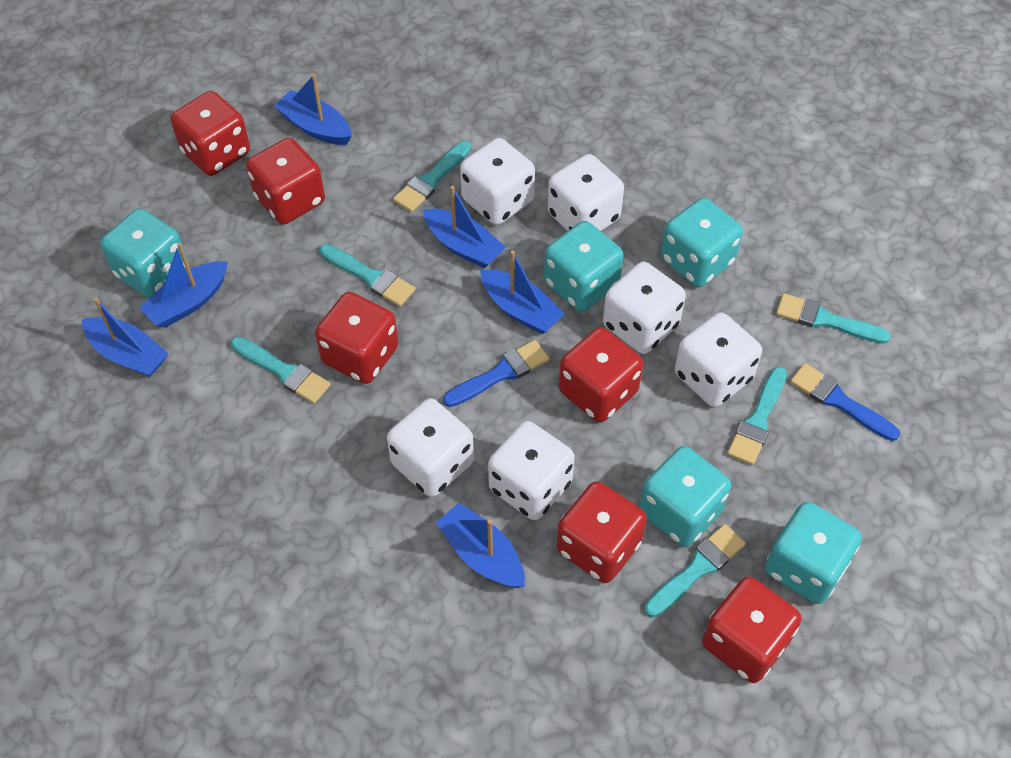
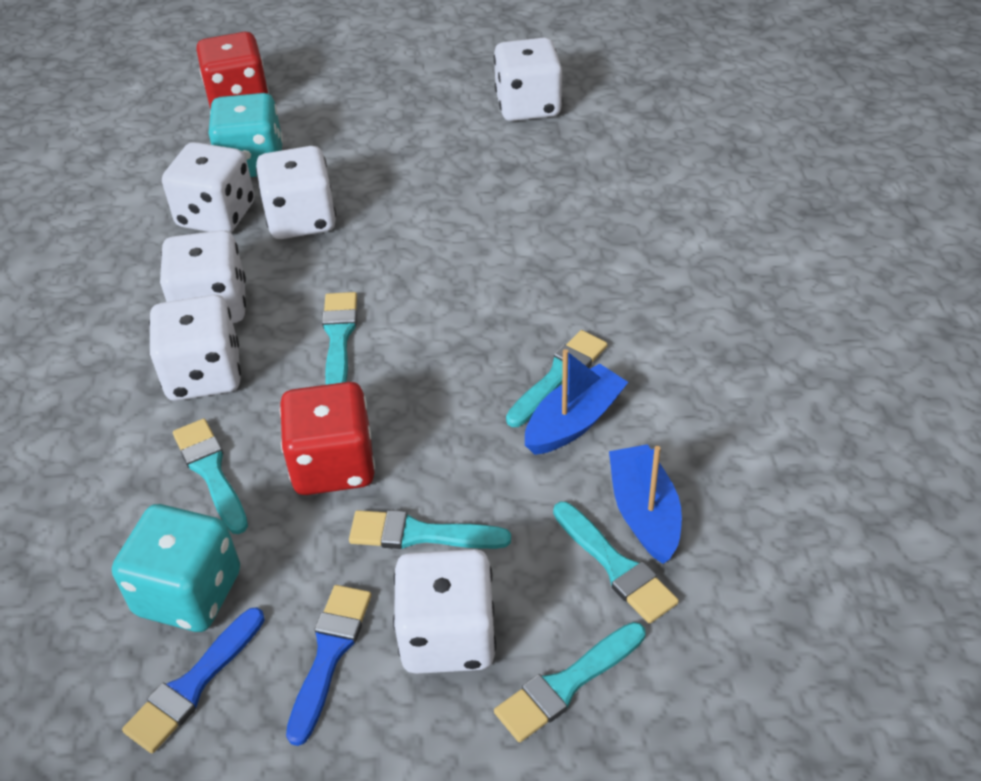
blue boat: [82,297,169,377] [139,243,228,328] [274,74,352,145] [423,186,506,268] [436,502,525,588] [480,250,565,334] = 6 -> [525,349,628,455] [609,444,682,564] = 2
red dice: [171,91,250,176] [246,138,325,225] [315,292,398,384] [557,481,647,583] [559,327,643,423] [702,577,802,683] = 6 -> [196,32,269,108] [280,382,375,495] = 2
turquoise dice: [100,208,188,298] [544,221,624,312] [639,446,731,547] [661,198,743,287] [765,502,862,604] = 5 -> [112,504,240,632] [208,93,283,177] = 2

